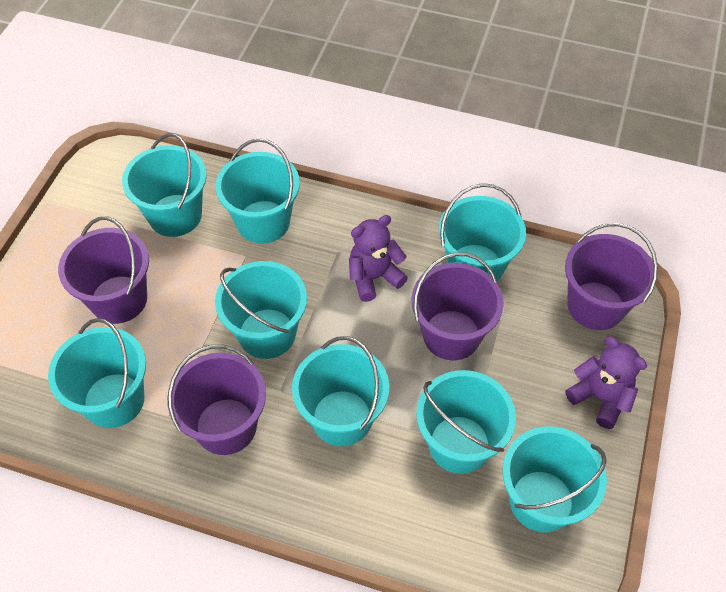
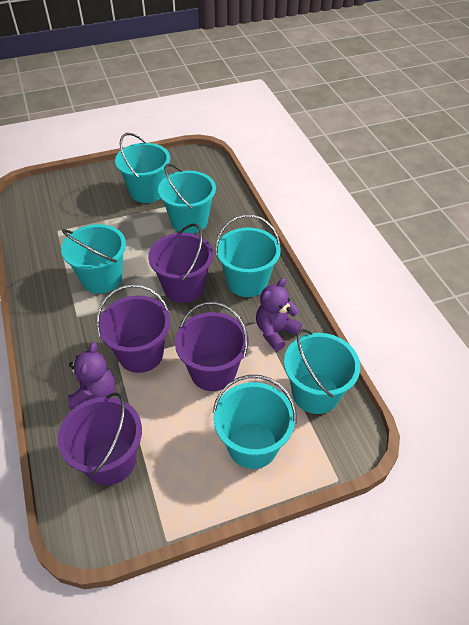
turquoise bucket: [48,318,146,428] [122,133,207,237] [215,138,300,244] [215,261,307,359] [292,336,389,446] [416,370,516,474] [439,183,526,282] [502,426,607,533] = 8 -> [61,224,126,294] [115,133,170,203] [158,163,216,234] [213,375,296,469] [215,215,281,297] [284,329,360,414] = 6

